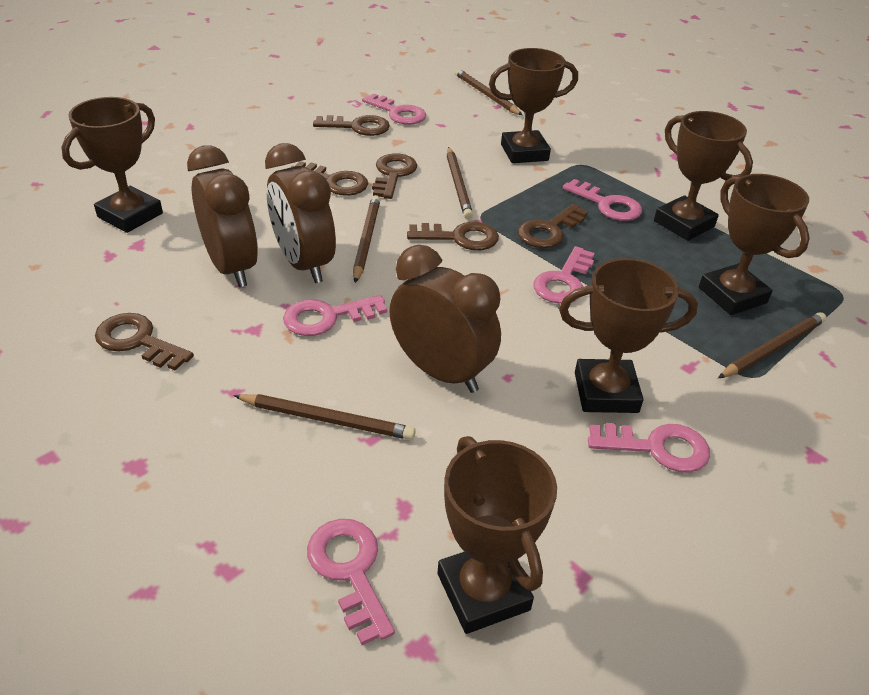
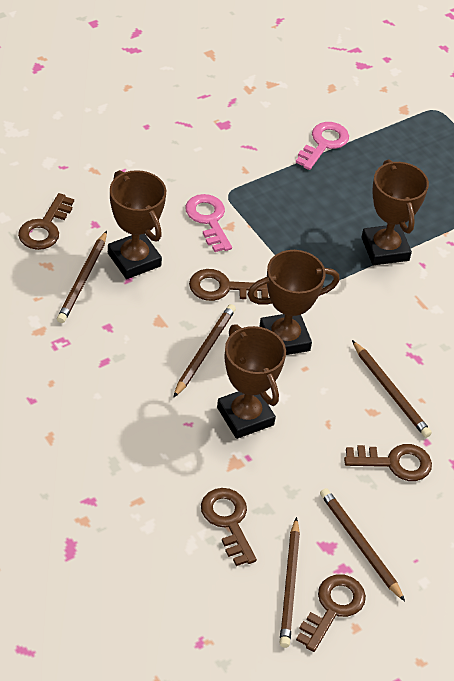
brown clock: [187,145,258,287] [265,143,336,283] [389,245,501,393] = 3 -> none = 0
brown key: [95,313,194,371] [292,161,368,196] [313,115,390,136] [372,153,417,199] [407,222,499,250] [518,204,588,248] = 6 -> [18,193,74,250] [189,269,268,301] [201,488,257,566] [296,574,366,652] [344,444,432,481] = 5
brown trophy: [61,97,163,233] [437,436,557,634] [489,48,578,163] [559,258,698,413] [654,111,753,241] [699,174,810,315] = 6 -> [108,170,166,279] [217,324,286,439] [247,250,340,355] [361,159,429,265] = 4
pink key: [283,295,387,336] [307,519,395,645] [362,93,426,125] [533,246,595,304] [563,179,642,221] [588,423,710,473] = 6 -> [185,194,232,252] [296,122,349,170] = 2

